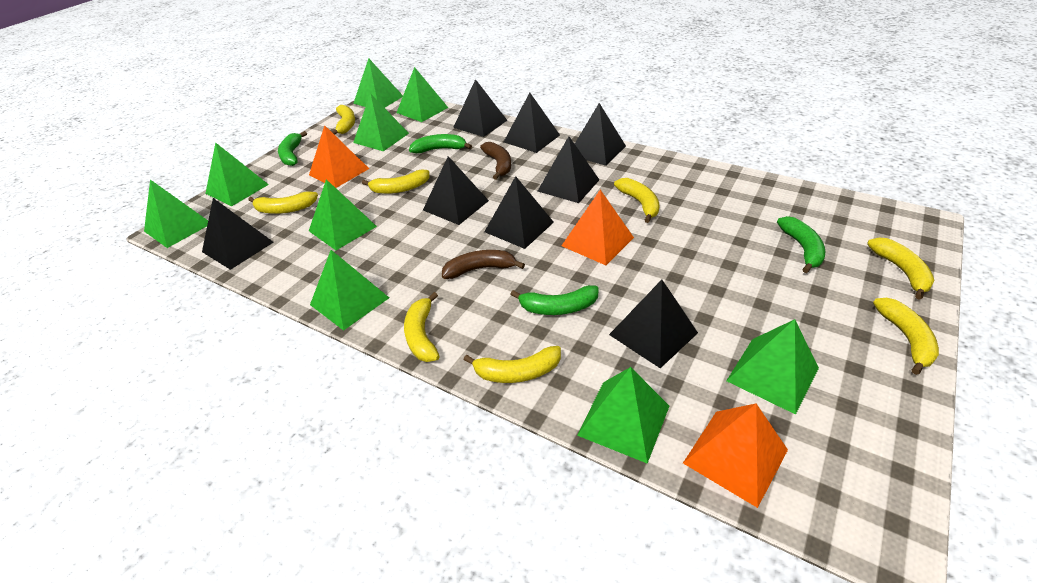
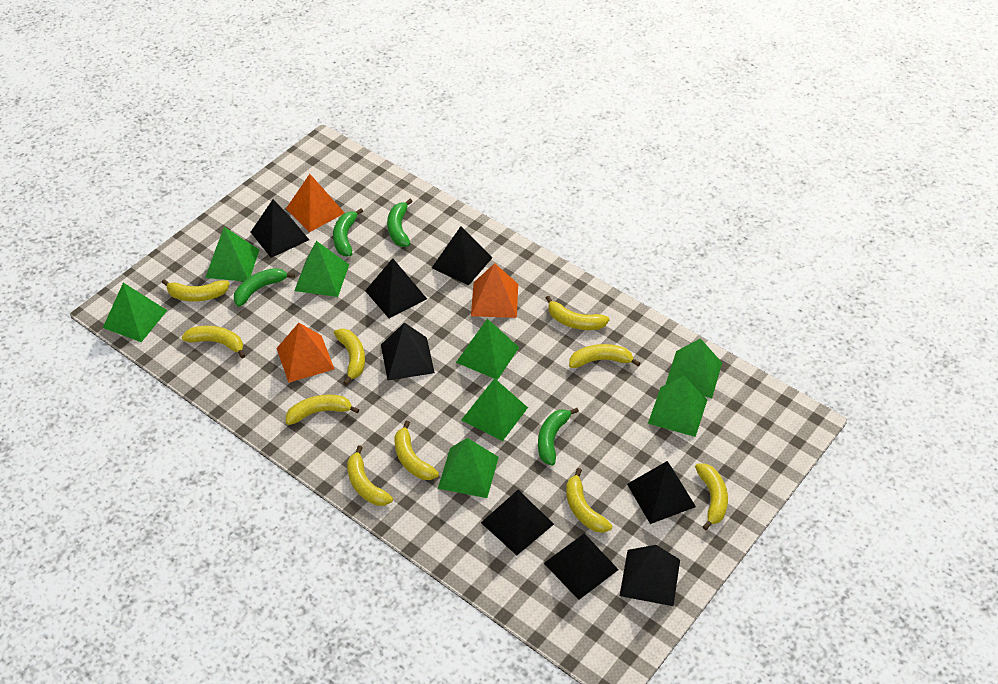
brown banana: [442,250,525,279] [480,142,511,180] = 2 -> none = 0
green pyramid: [144,180,208,248] [205,142,269,206] [309,179,377,250] [310,250,389,331] [353,58,403,108] [353,93,409,151] [396,67,448,122] [577,367,669,464] [726,319,819,415] = 9 -> [103,283,167,342] [205,227,259,281] [294,241,349,297] [438,438,499,498] [456,319,519,380] [462,378,528,441] [648,376,707,437] [665,338,722,398] = 8
yellow banana: [249,191,318,214] [332,105,355,135] [362,170,429,194] [404,292,439,362] [464,346,561,383] [614,178,660,223] [867,238,935,300] [873,298,939,375] = 8 -> [162,279,230,302] [181,326,245,358] [286,394,359,425] [334,328,365,385] [347,445,393,506] [395,421,439,480] [546,296,610,330] [566,468,612,533] [569,344,640,368] [695,463,728,530] = 10

